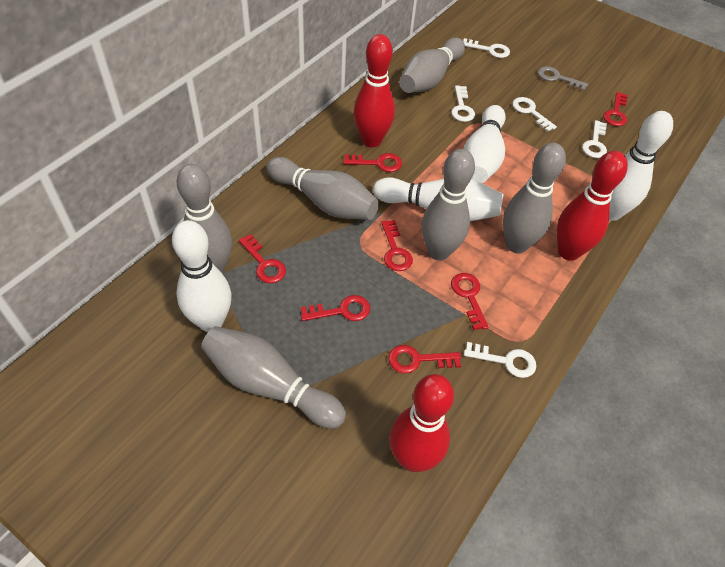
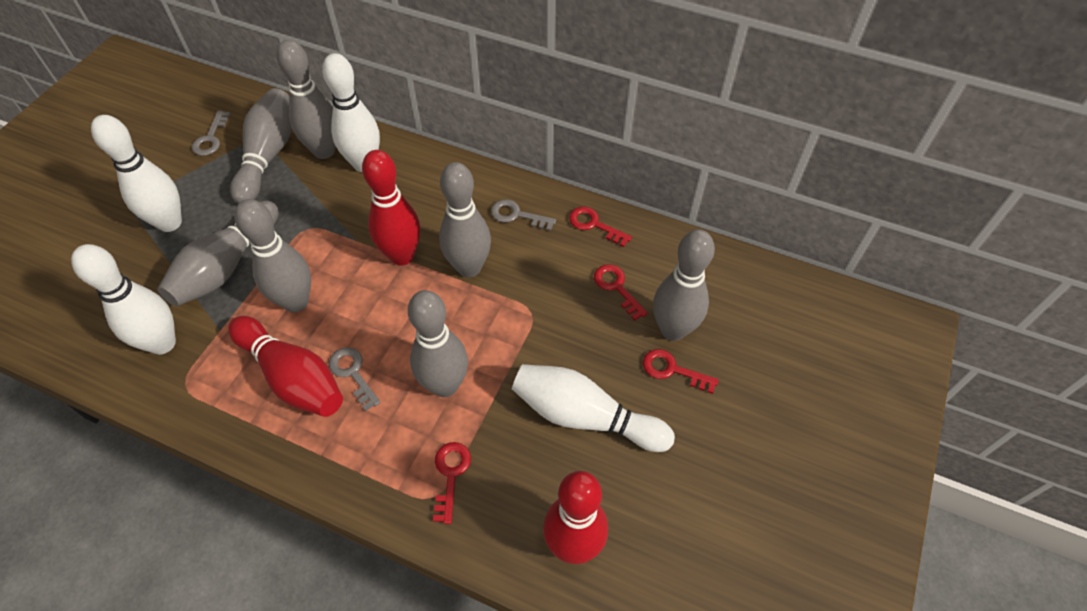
grey bowling pin: [177,164,232,273] [201,326,346,429] [266,157,379,220] [399,38,465,93] [422,149,475,261] [503,143,566,253] = 6 -> [158,201,279,306] [230,88,291,204] [234,199,311,312] [276,40,336,159] [408,290,468,397] [439,162,491,277] [653,229,715,341] = 7
grey key: [538,66,588,91] = 1 -> [192,111,230,156] [329,347,381,411] [491,199,556,231] = 3
red key: [239,234,286,283] [301,295,370,321] [343,153,402,172] [381,220,413,271] [388,345,461,373] [451,273,488,330] [603,92,628,126] = 7 -> [433,442,471,524] [569,206,632,247] [594,264,648,321] [643,349,719,394] = 4
white key: [451,86,475,122] [463,38,510,58] [464,342,537,378] [512,97,557,132] [582,120,607,158] = 5 -> none = 0

